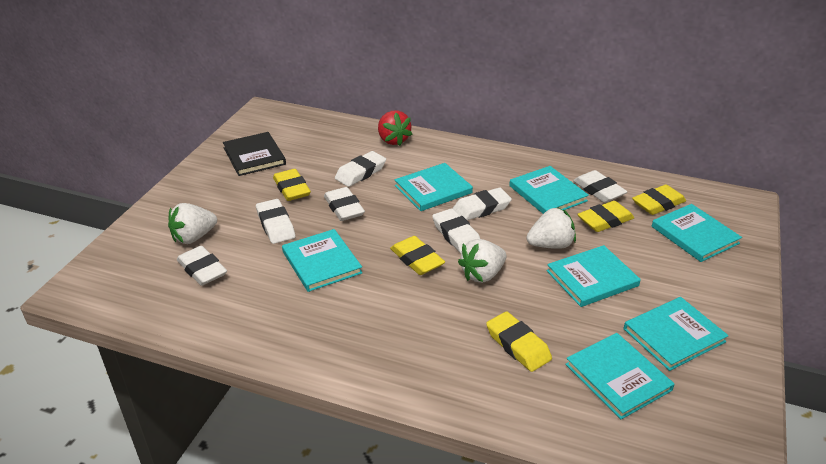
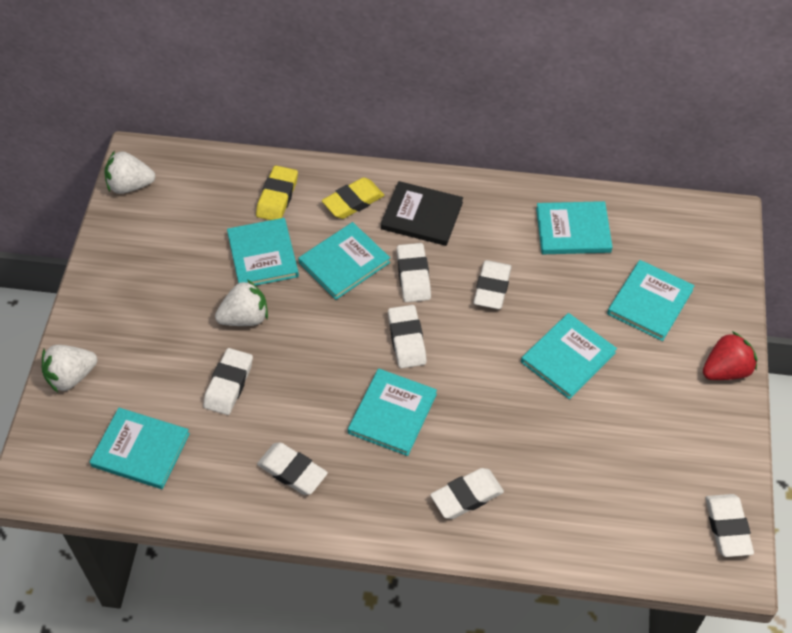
yellow eraser: [273,169,311,201] [390,236,445,275] [486,311,552,372] [577,201,634,232] [632,185,686,215] = 5 -> [256,166,298,220] [322,177,384,219] = 2

